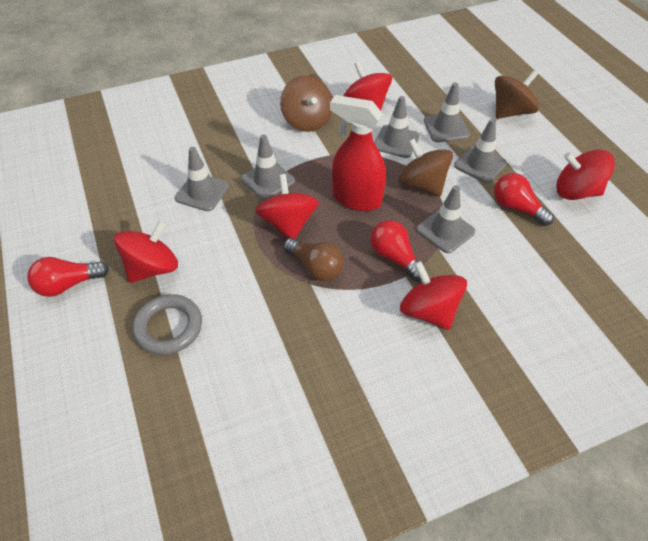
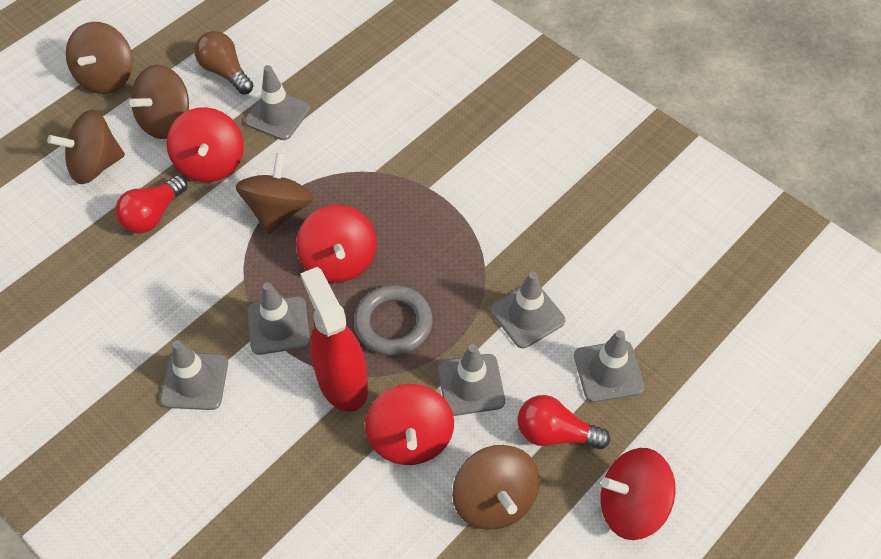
brown spinning top: [280,75,332,132] [398,139,453,196] [495,70,539,119] = 3 -> [47,110,125,184] [66,22,133,94] [129,65,189,139] [236,153,313,234] [452,445,540,530] = 5
red light bulb: [27,257,109,297] [370,220,421,281] [494,173,554,226] = 3 -> [115,175,187,233] [518,395,610,449] = 2
red spinning top: [114,220,178,283] [255,174,319,239] [344,61,392,111] [400,261,467,330] [556,150,615,200] = 5 -> [166,107,244,182] [296,205,377,283] [365,384,454,465] [601,448,676,540] = 4

